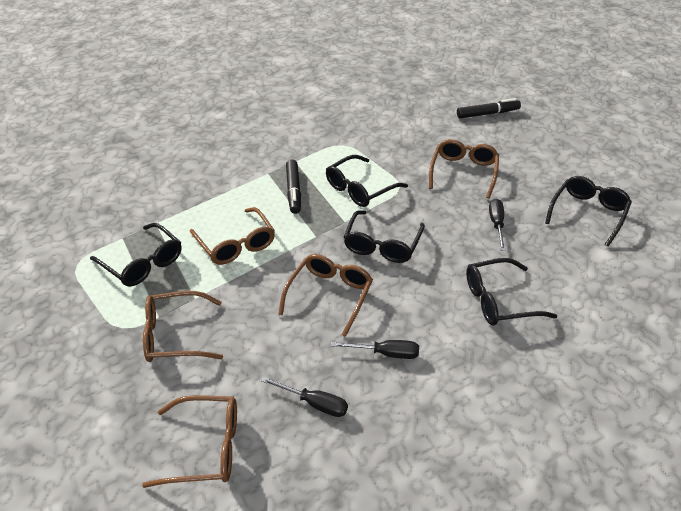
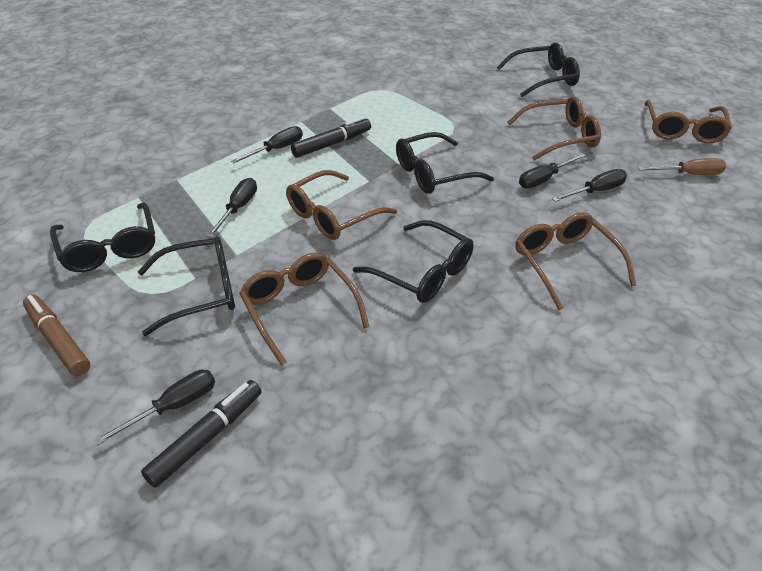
black screwdriver: [261,377,348,417] [331,340,419,359] [489,199,505,251] = 3 -> [94,370,215,445] [207,178,257,238] [231,126,303,163] [519,153,586,188] [552,169,627,202] = 5
brown marker: none = 0 -> [23,295,90,376] = 1
brown screwdriver: none = 0 -> [638,158,726,175] = 1

